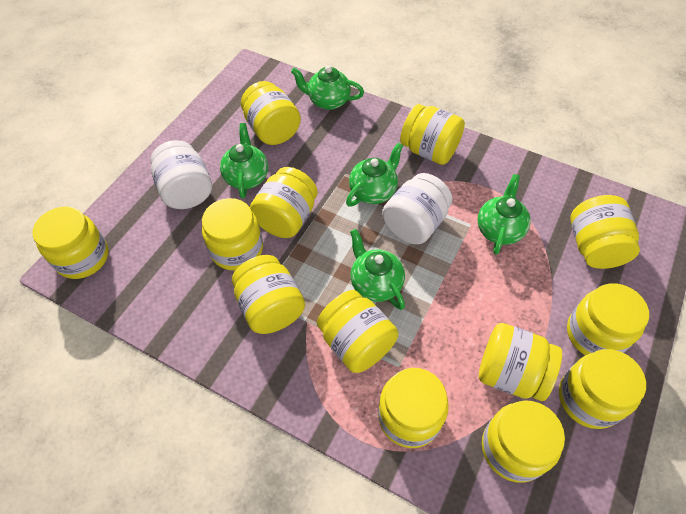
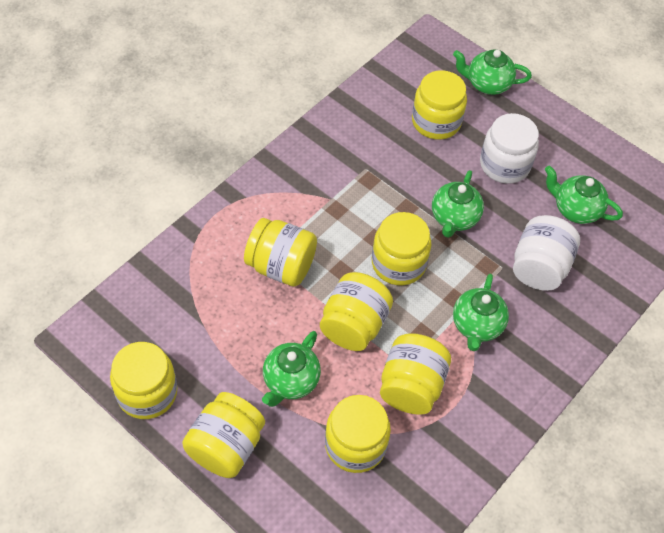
yellow jar: [33,206,109,279] [202,198,263,271] [232,255,305,334] [241,81,301,145] [250,167,318,238] [317,290,398,373] [378,368,449,448] [400,104,465,165] [479,323,562,401] [482,400,565,483] [559,349,646,429] [567,283,649,355] [570,195,640,269] = 13 -> [110,342,177,419] [182,392,265,478] [244,218,317,287] [320,272,393,351] [325,395,391,473] [372,212,431,285] [380,333,451,415] [412,70,467,140] = 8

